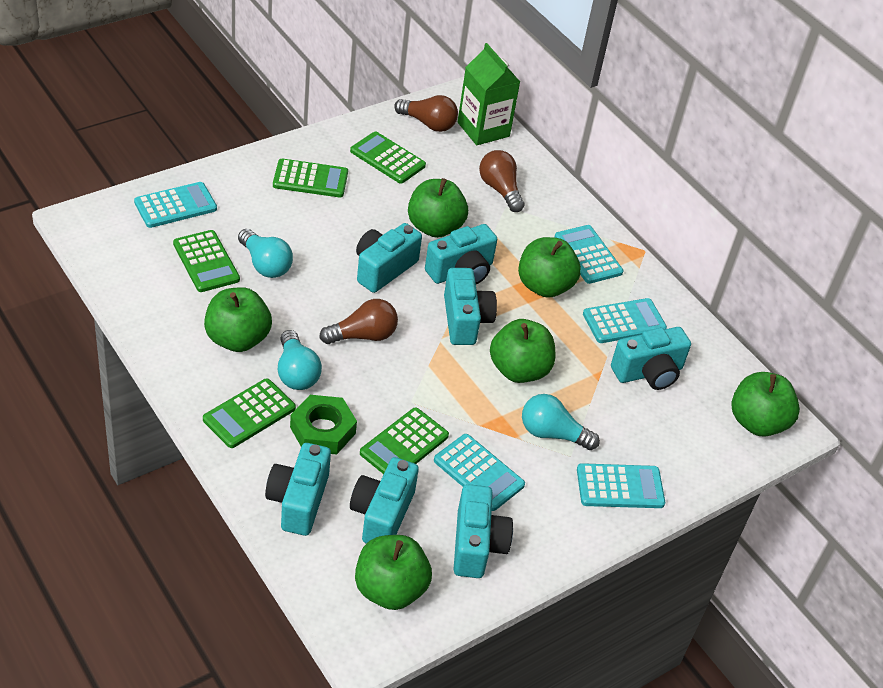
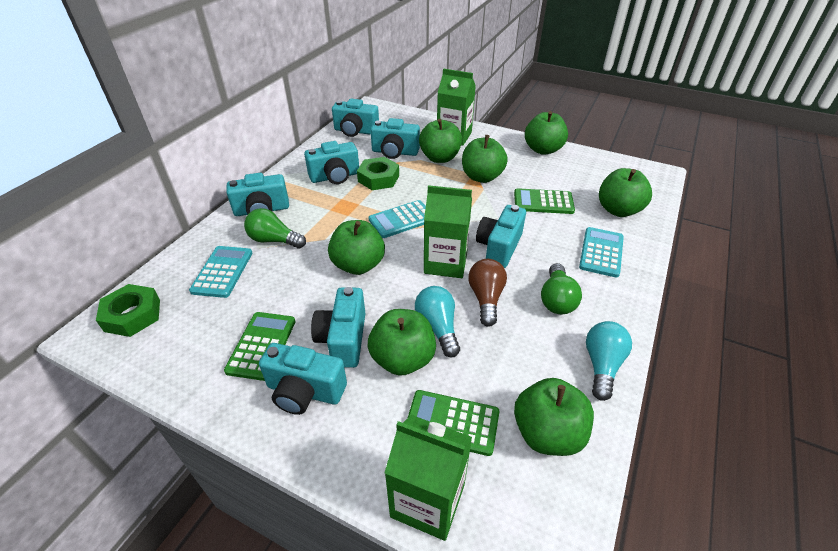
brown light bulb: [319,299,398,344] [394,95,458,132] [479,150,524,212] = 3 -> [468,259,507,327] = 1
green apple: [204,287,272,352] [355,535,432,610] [408,178,468,238] [490,319,555,383] [518,237,581,298] [732,372,800,437] = 6 -> [328,220,385,275] [368,309,436,376] [419,119,462,163] [462,135,508,183] [514,378,594,456] [525,111,568,155] [599,168,652,217] = 7
green calculator: [173,230,240,292] [203,379,296,448] [273,159,348,197] [350,132,426,184] [360,407,449,474] = 5 -> [224,312,296,381] [408,390,499,456] [514,188,575,214] = 3
green carton: [458,43,520,145] = 1 -> [385,415,472,541] [424,185,472,278] [437,68,476,145] = 3
green light bulb: none = 0 -> [244,208,306,248] [541,263,582,314] = 2
green nut: [290,395,357,455] = 1 -> [96,284,160,337] [357,157,399,190] = 2
turquoise calculator: [134,182,217,228] [434,434,525,511] [554,225,623,284] [577,463,665,508] [583,298,667,343] = 5 -> [189,246,252,298] [368,200,426,238] [579,227,624,278] = 3
turquoise light bulb: [238,229,293,278] [278,330,322,390] [522,394,600,450] = 3 -> [415,286,460,358] [586,321,632,401] = 2

